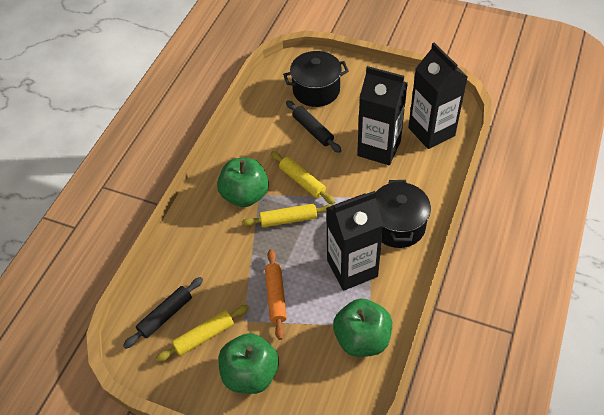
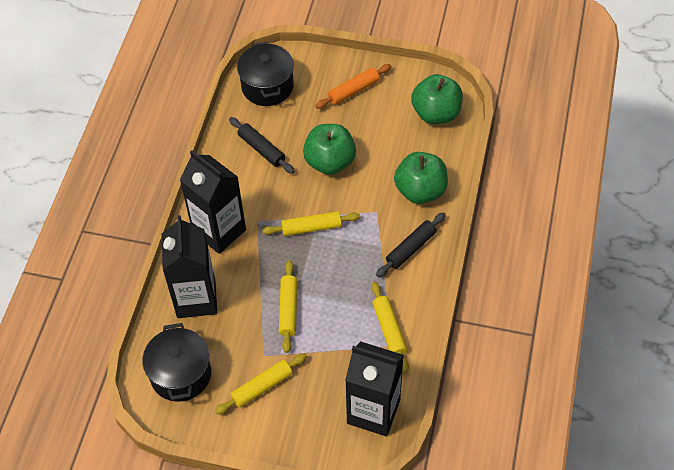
yellow rolling pin: [155,305,249,362] [242,204,332,227] [271,151,335,205] = 3 -> [215,353,307,414] [262,211,360,236] [279,260,297,353] [371,282,409,372] = 4

